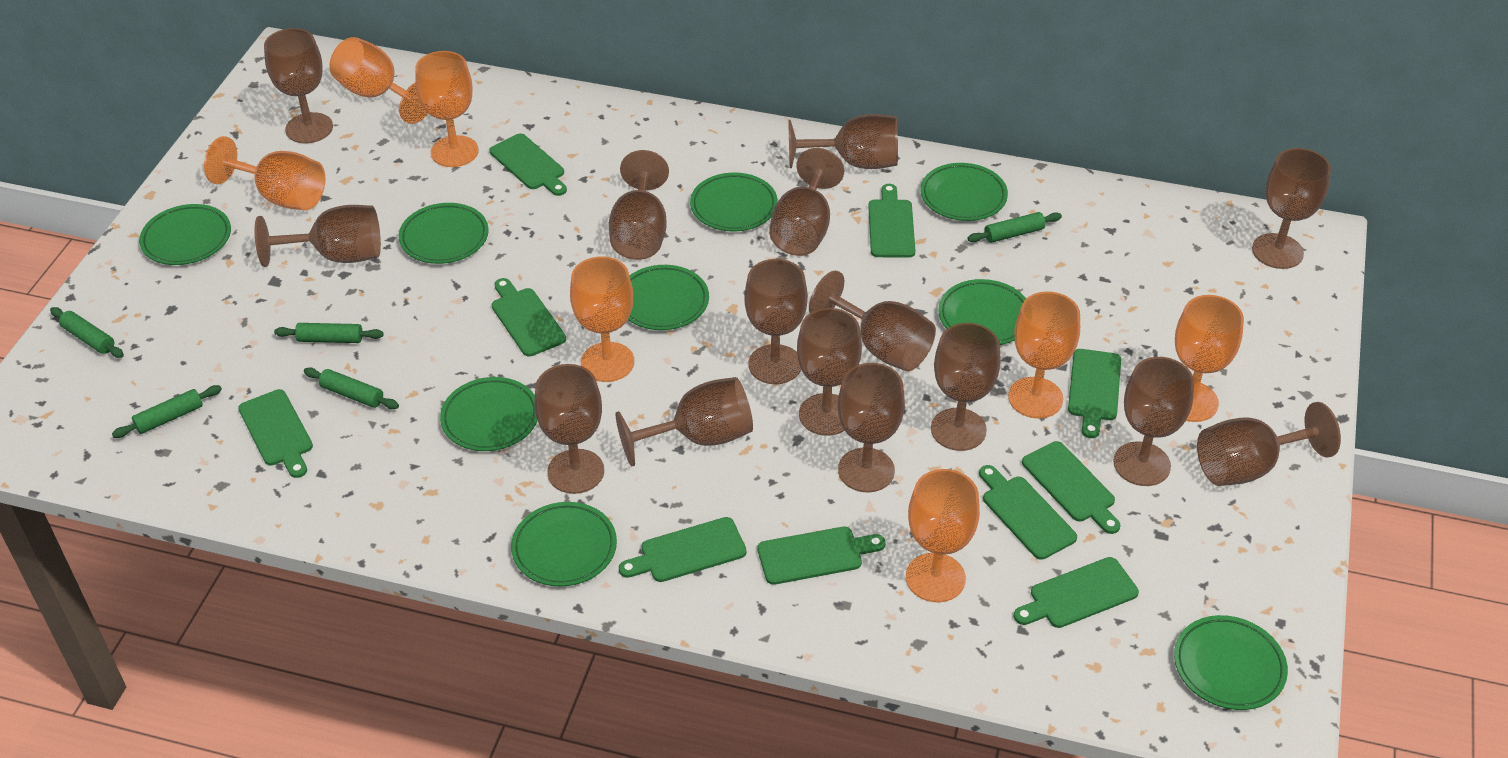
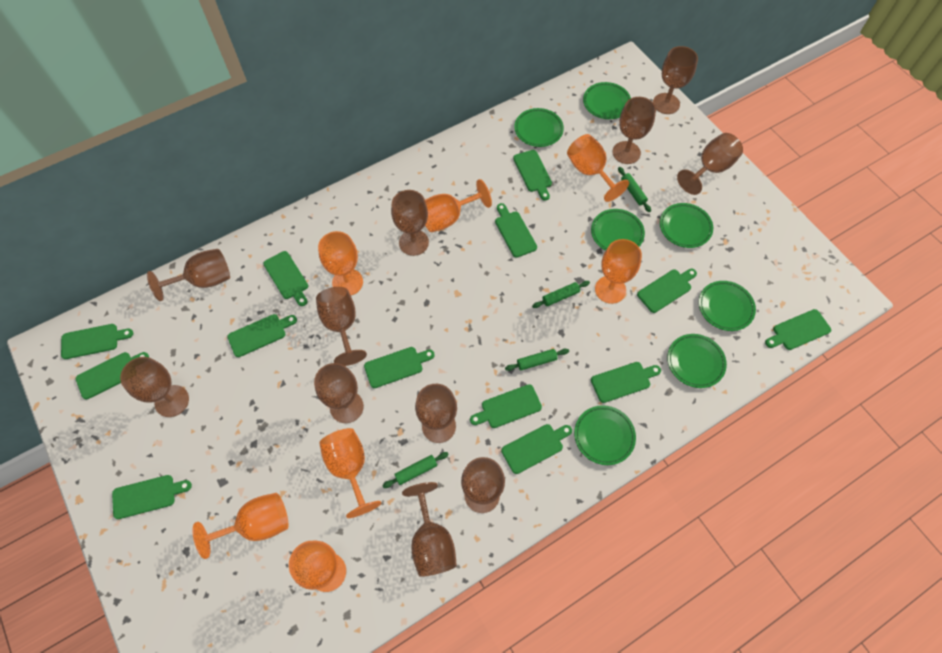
brown goblet: [255,205,381,267] [264,28,333,143] [534,364,604,494] [609,150,669,260] [616,377,753,467] [744,259,808,384] [769,148,844,256] [788,114,898,169] [797,308,862,436] [809,271,936,371] [838,363,905,492] [931,323,1001,451] [1113,357,1194,486] [1197,402,1341,486] [1252,148,1331,269] = 15 -> [120,357,189,417] [147,249,230,301] [314,363,364,423] [316,287,367,366] [391,190,429,256] [402,482,457,577] [415,384,457,443] [461,457,505,513] [612,97,656,164] [653,46,698,114] [677,133,743,195] = 11
green cutting board: [238,389,313,478] [489,134,567,196] [492,278,566,356] [619,517,747,582] [757,527,886,585] [868,184,915,258] [979,465,1077,560] [1014,557,1139,628] [1022,441,1121,534] [1068,349,1121,438] = 10 -> [61,324,133,359] [76,352,149,399] [112,475,192,519] [227,314,297,357] [263,251,308,306] [364,347,435,388] [470,384,542,428] [495,203,537,258] [501,424,572,474] [513,150,552,201] [591,362,661,403] [637,269,697,313] [765,309,831,350] = 13
green plate: [139,204,231,265] [399,203,489,264] [440,377,538,451] [511,502,617,587] [628,265,709,330] [690,173,778,231] [921,163,1008,221] [938,279,1026,345] [1174,615,1288,710] = 9 -> [514,108,564,147] [574,405,636,465] [583,82,631,119] [591,209,645,251] [660,203,713,248] [667,334,727,388] [699,281,756,331] = 7
green rolling pin: [50,307,124,358] [112,385,222,438] [274,323,384,343] [304,367,399,409] [968,212,1062,243] = 5 -> [382,452,449,488] [505,349,569,371] [532,281,590,308] [618,167,651,212] = 4

